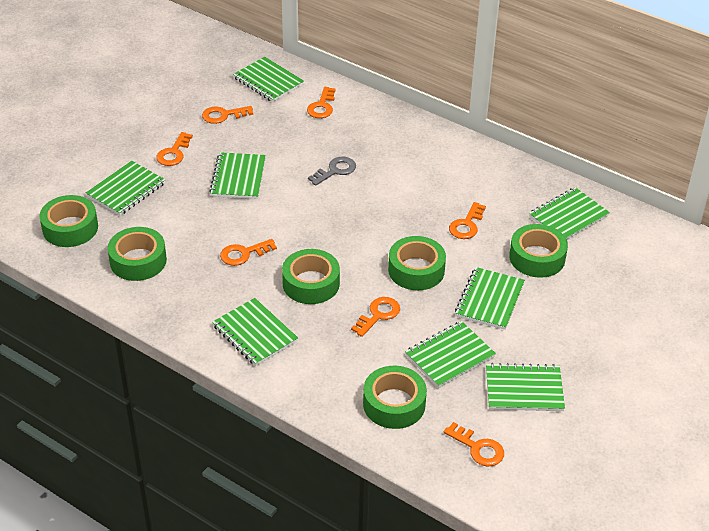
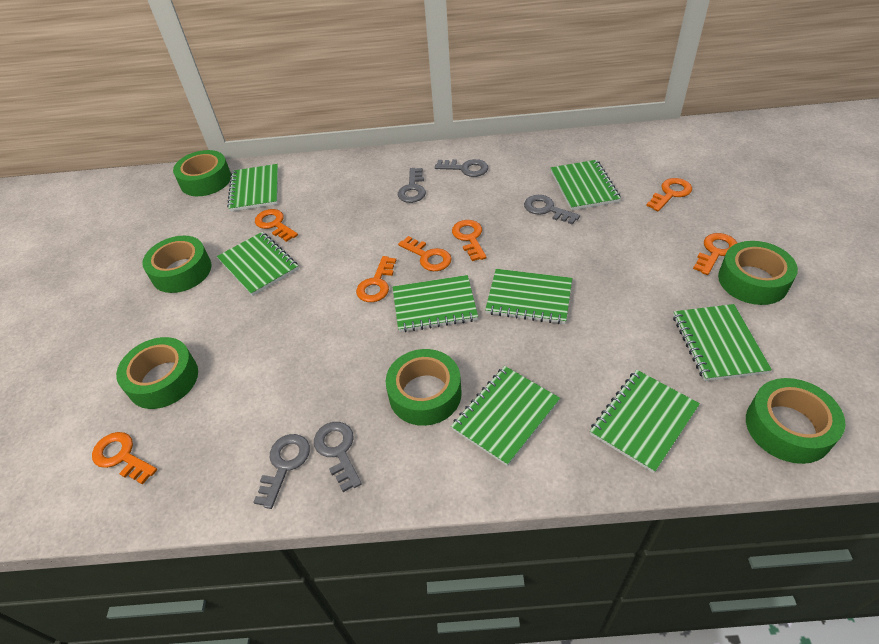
grey key: [308,157,356,186] = 1 -> [253,434,310,509] [314,422,362,492] [398,168,426,203] [435,159,488,177] [524,195,580,225] = 5

